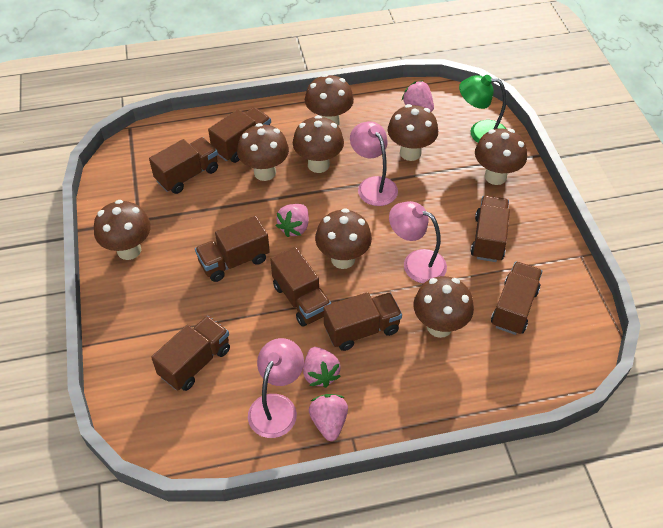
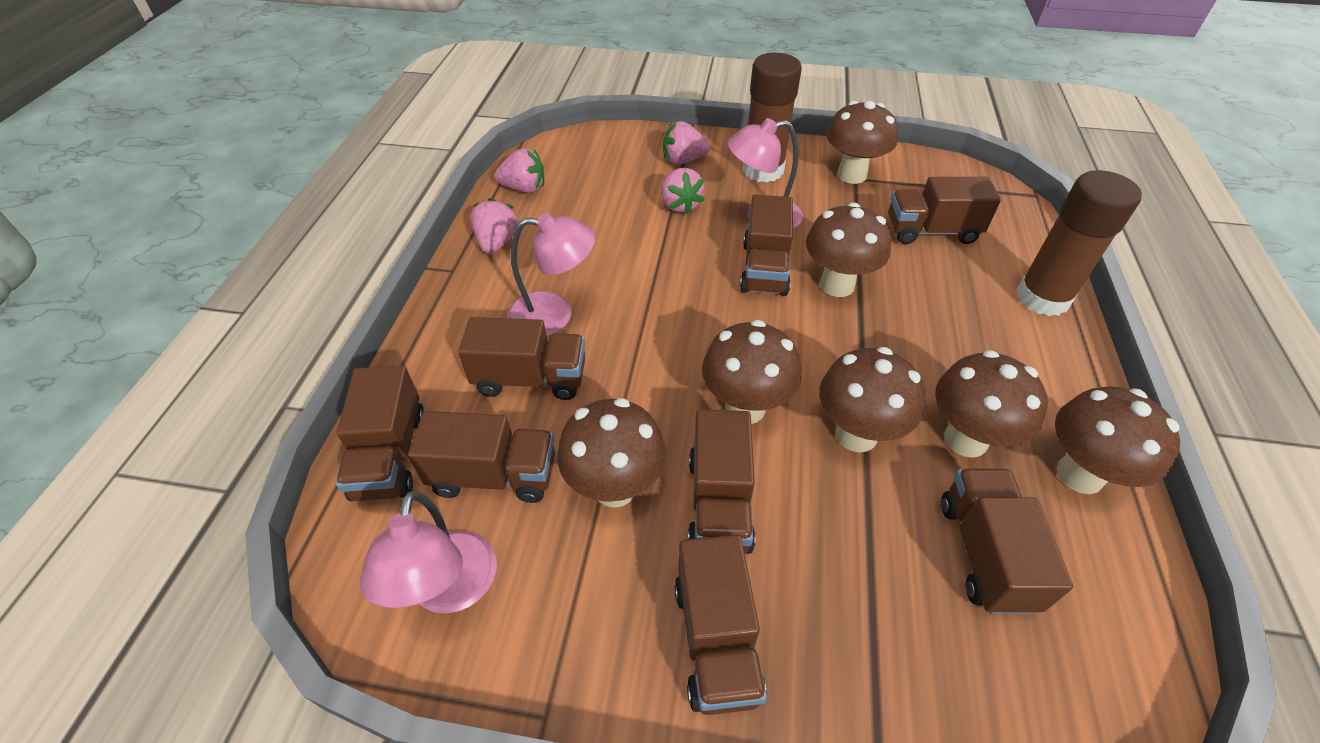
brown glue stick: none = 0 -> [742,53,802,182] [1016,170,1142,316] = 2
brown mushroom: [94,200,151,260] [237,123,289,181] [293,115,344,173] [305,74,354,126] [315,208,372,269] [388,104,438,161] [413,276,474,338] [475,128,527,185] = 8 -> [557,398,666,508] [702,320,801,424] [806,203,891,297] [819,347,925,452] [826,101,898,184] [935,350,1048,458] [1055,386,1180,494] = 7
green lamp: [459,75,506,143] = 1 -> none = 0

